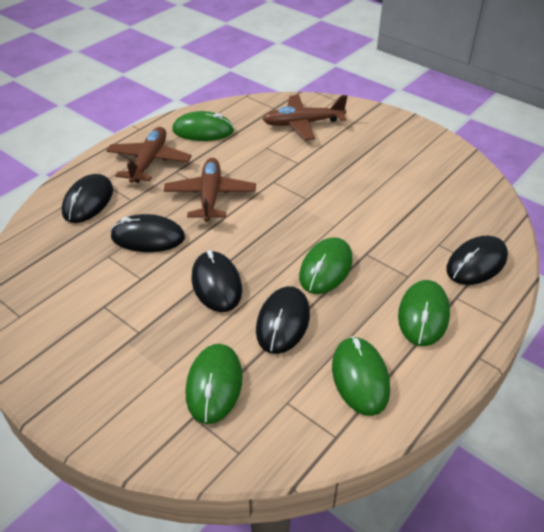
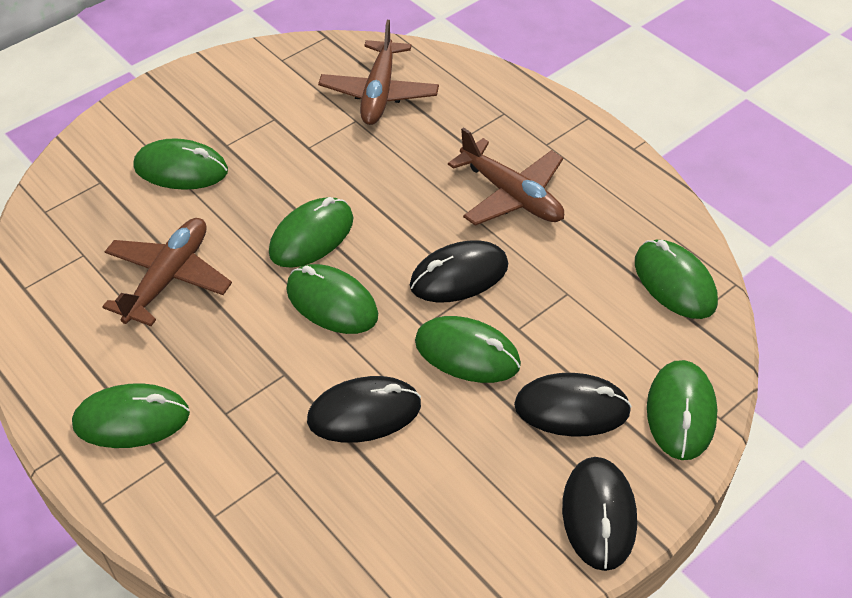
black mouse: [62,174,113,223] [110,214,185,252] [192,250,242,312] [256,286,310,354] [447,236,508,285] = 5 -> [307,376,421,443] [410,241,508,302] [514,373,632,437] [562,457,637,571] = 4
green mouse: [172,111,234,141] [185,344,243,424] [299,237,353,294] [332,336,390,416] [398,280,450,346] = 5 -> [72,383,190,448] [133,138,228,190] [269,197,353,268] [286,264,378,334] [415,316,521,383] [635,240,718,319] [647,360,717,460] = 7

